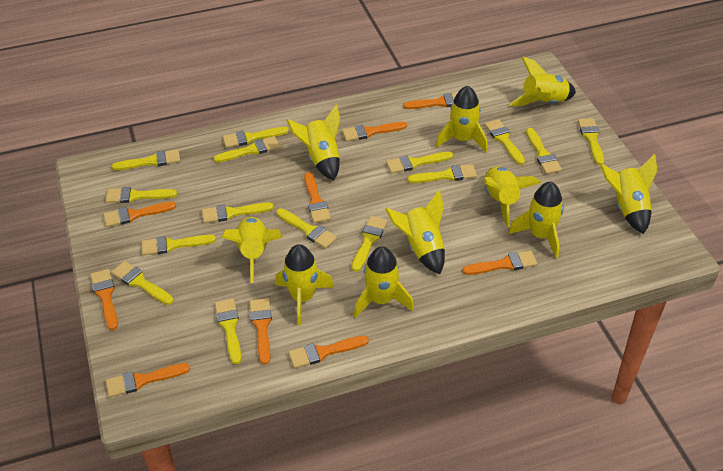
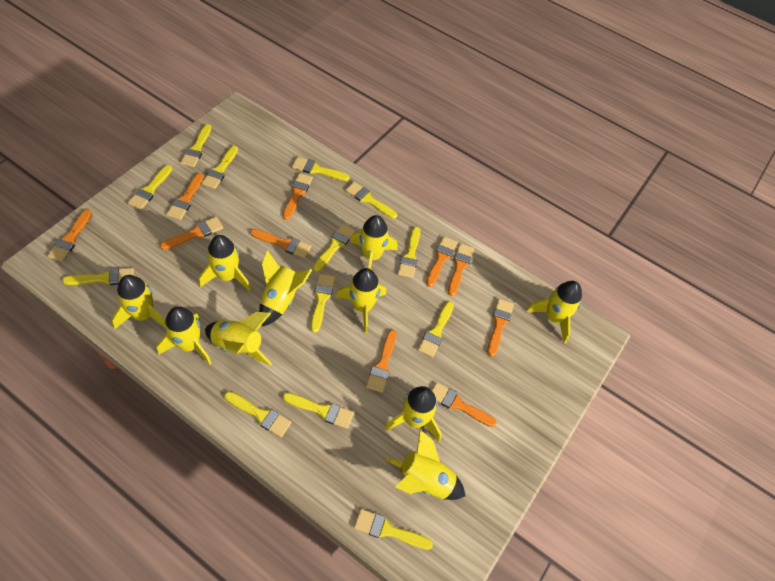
orange brush: [90,269,118,330] [104,202,176,227] [106,363,190,397] [250,298,272,365] [288,335,369,368] [304,172,331,223] [342,122,407,142] [403,93,457,109] [462,250,538,275] = 9 -> [47,210,92,262] [160,217,223,250] [166,173,204,220] [250,229,311,258] [283,173,313,220] [366,330,397,393] [426,236,457,287] [432,382,496,427] [448,243,474,296] [487,299,514,357] = 10
yellow brush: [106,187,177,203] [111,149,180,170] [111,261,174,305] [142,235,216,256] [202,203,274,223] [213,136,280,163] [215,298,241,364] [223,127,289,148] [276,208,337,249] [352,216,388,272] [386,152,453,174] [408,164,477,183] [485,119,525,165] [526,128,562,174] [578,118,604,165] = 15 -> [62,268,134,285] [128,165,172,210] [180,124,211,167] [201,146,238,189] [224,391,292,437] [283,393,354,429] [292,157,350,181] [311,274,335,333] [313,224,356,272] [345,182,397,219] [354,509,433,550] [398,227,420,278] [418,301,454,357] = 13

